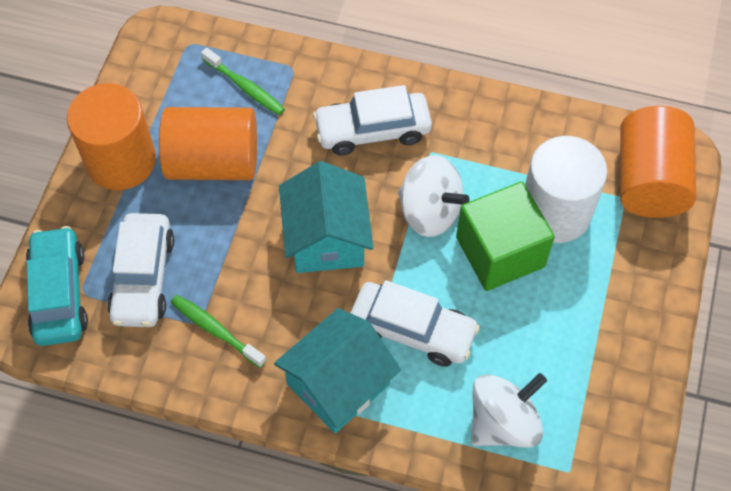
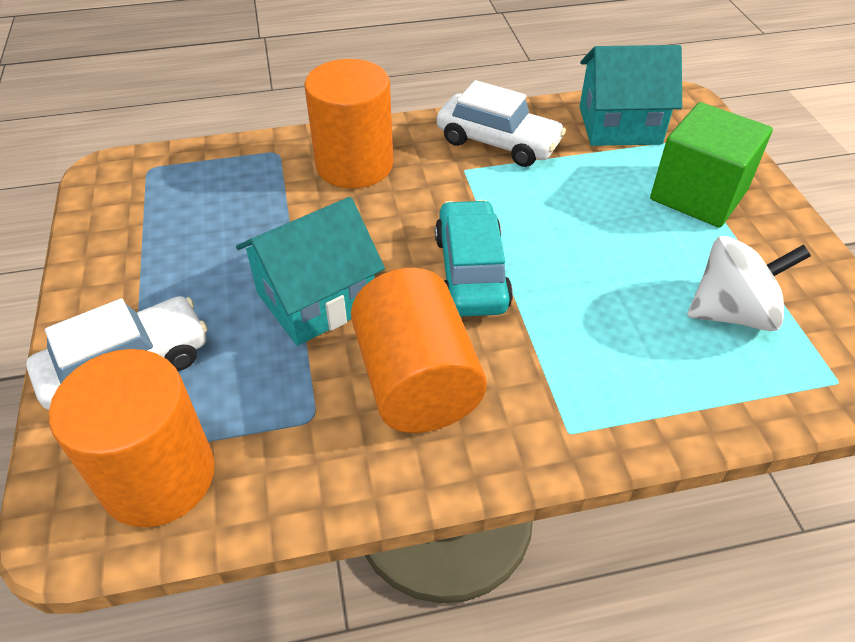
green toothbrush: [171,295,266,368] [201,48,285,115] = 2 -> none = 0
white car: [107,213,174,327] [313,85,432,155] [350,280,480,367] = 3 -> [26,296,208,410] [437,80,566,167] = 2
white cylinder: [525,136,607,243] = 1 -> none = 0
white spinning top: [398,155,469,237] [471,373,547,448] = 2 -> [687,236,811,331] = 1

